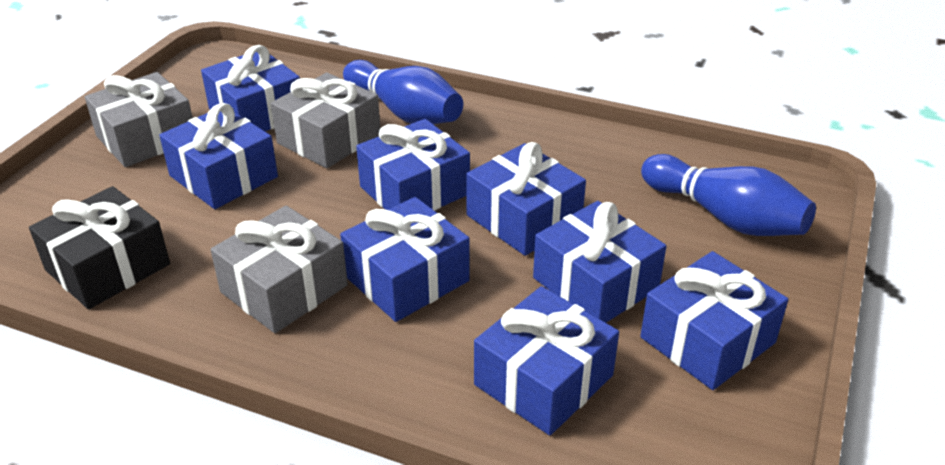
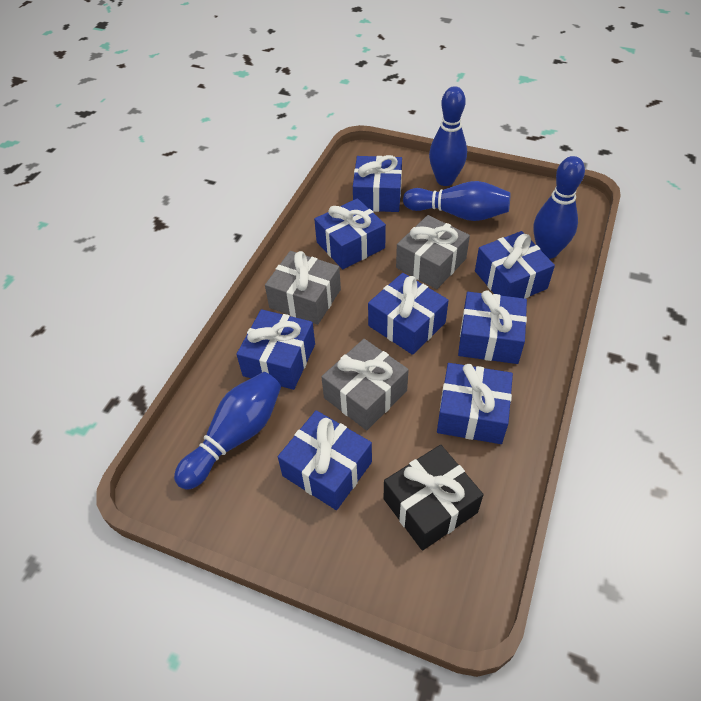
blue bowling pin: [343,60,463,125] [641,154,816,236] = 2 -> [174,372,281,490] [403,181,510,221] [429,86,467,186] [533,156,585,259] = 4

